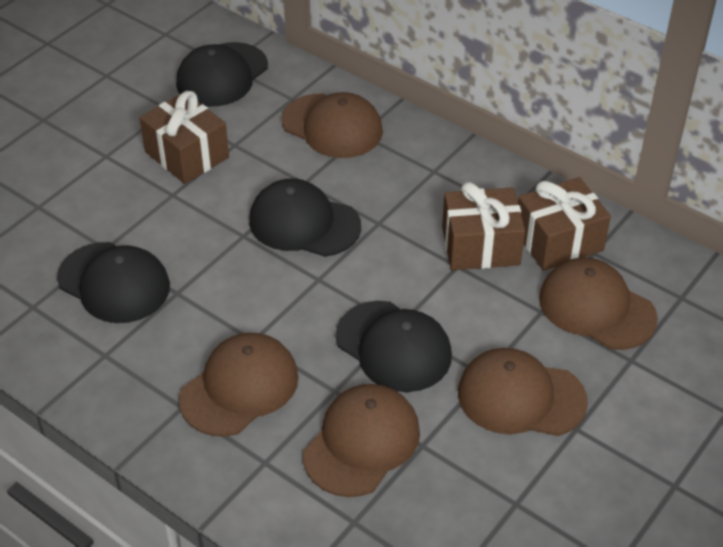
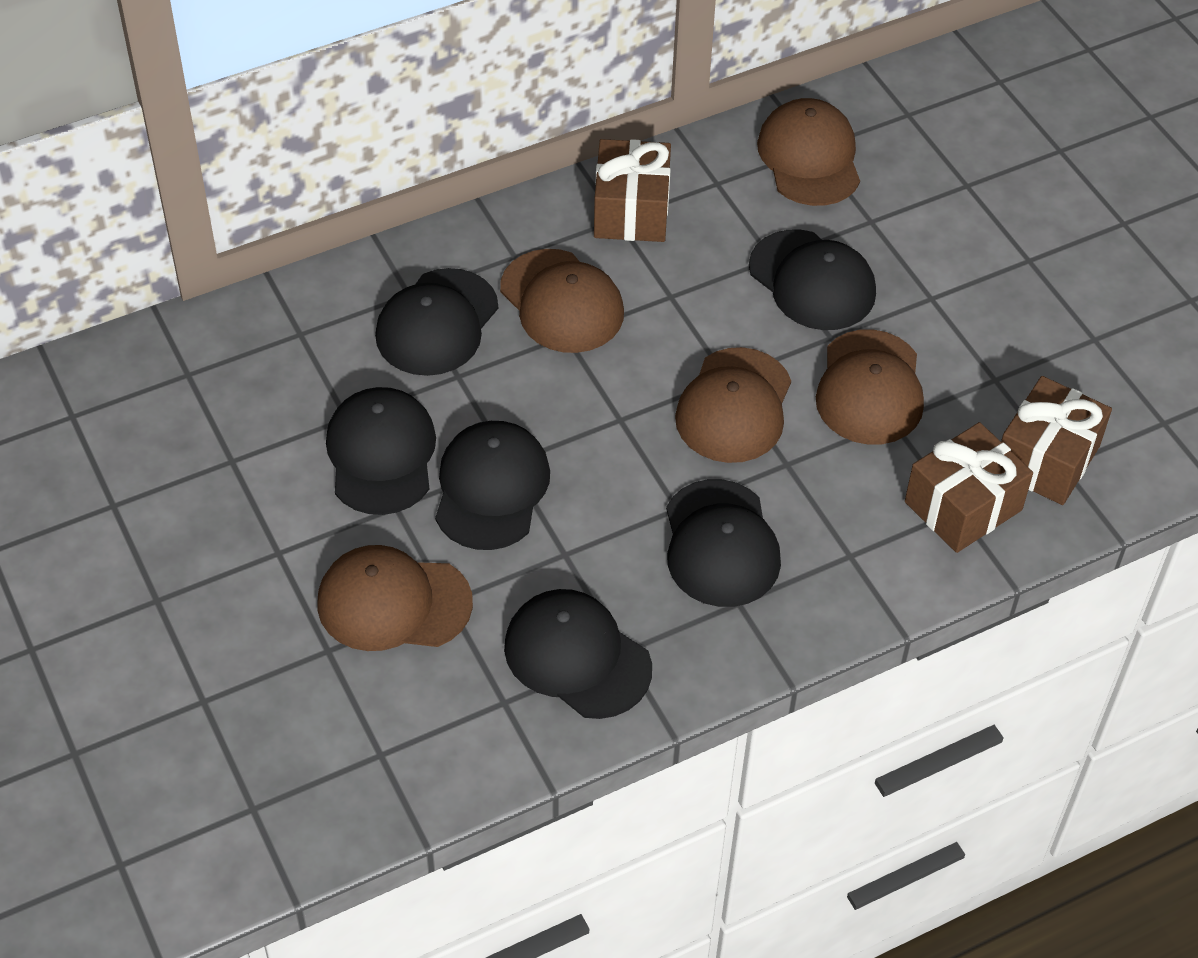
black cap: [57,242,170,323] [176,42,268,107] [249,179,361,257] [336,301,452,392] = 4 -> [326,387,436,515] [375,268,498,376] [435,421,550,550] [504,589,652,719] [666,479,781,607] [749,230,876,330] = 6

